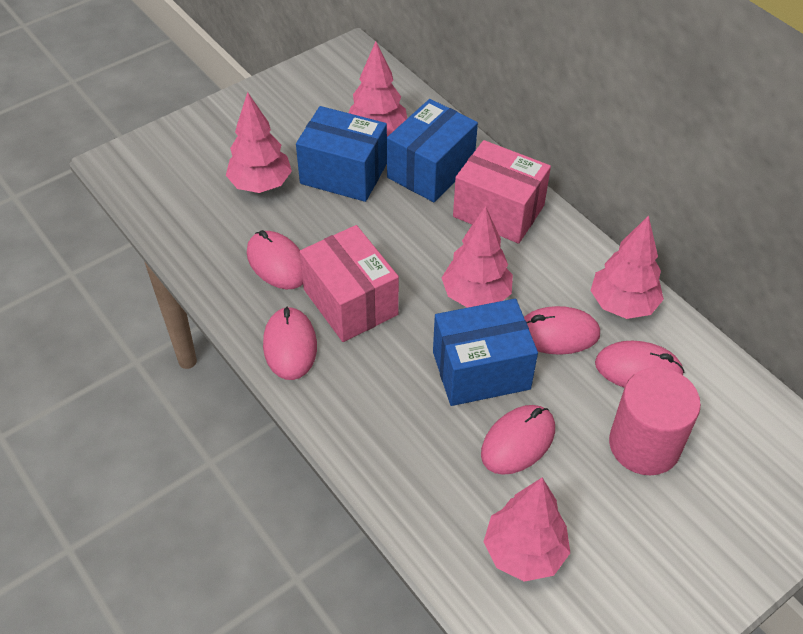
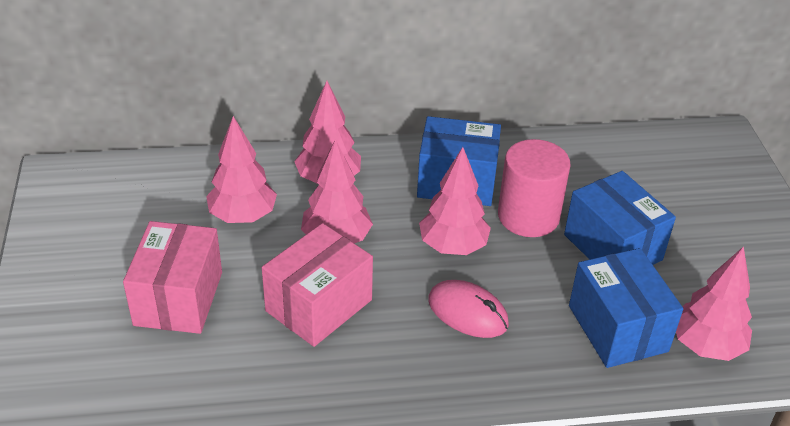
pink mouse: [247,230,303,289] [263,306,317,380] [481,405,555,475] [524,306,600,355] [595,341,685,388] = 5 -> [428,280,509,338] = 1

